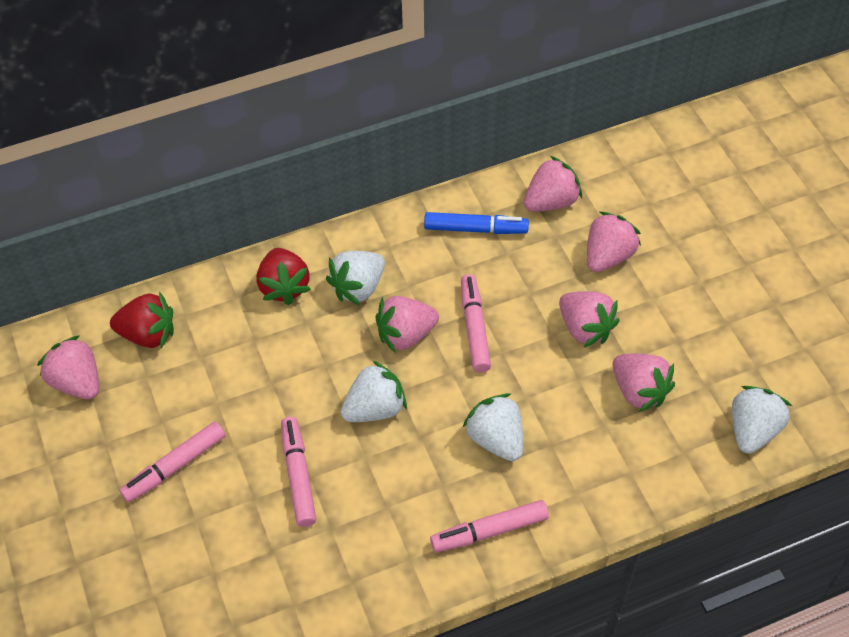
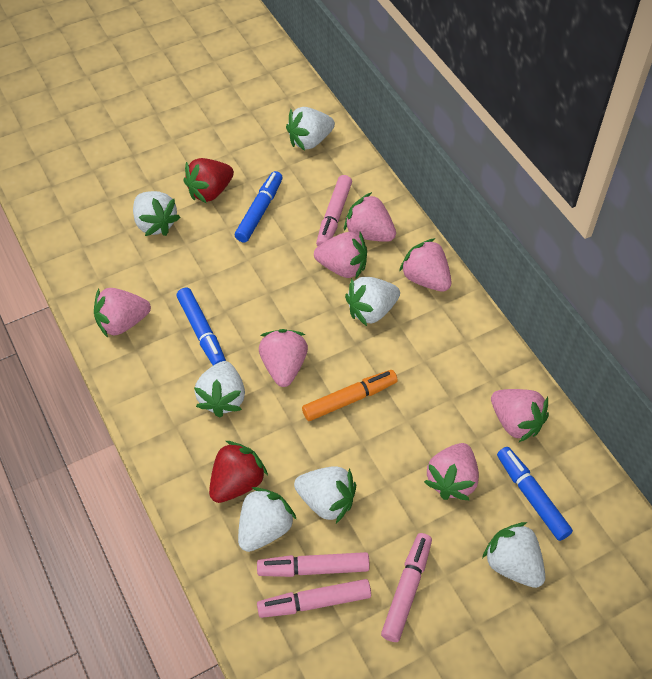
blue marker: [424,212,529,234] = 1 -> [177,288,226,366] [234,171,283,243] [497,447,573,541] = 3
orange marker: none = 0 -> [302,370,398,421] = 1
pink strawberry: [37,335,99,400] [376,296,439,353] [524,156,582,212] [559,291,619,347] [587,212,641,272] [613,354,675,412] = 6 -> [94,288,151,338] [259,329,308,387] [314,232,367,278] [344,192,396,242] [399,238,451,292] [424,443,479,500] [491,389,549,442] = 7
white strawberry: [326,251,385,305] [341,361,407,422] [463,393,523,461] [732,386,792,454] = 4 -> [133,191,180,236] [194,361,245,418] [238,487,297,552] [286,107,335,150] [294,466,356,523] [345,277,400,326] [482,522,545,588] = 7

